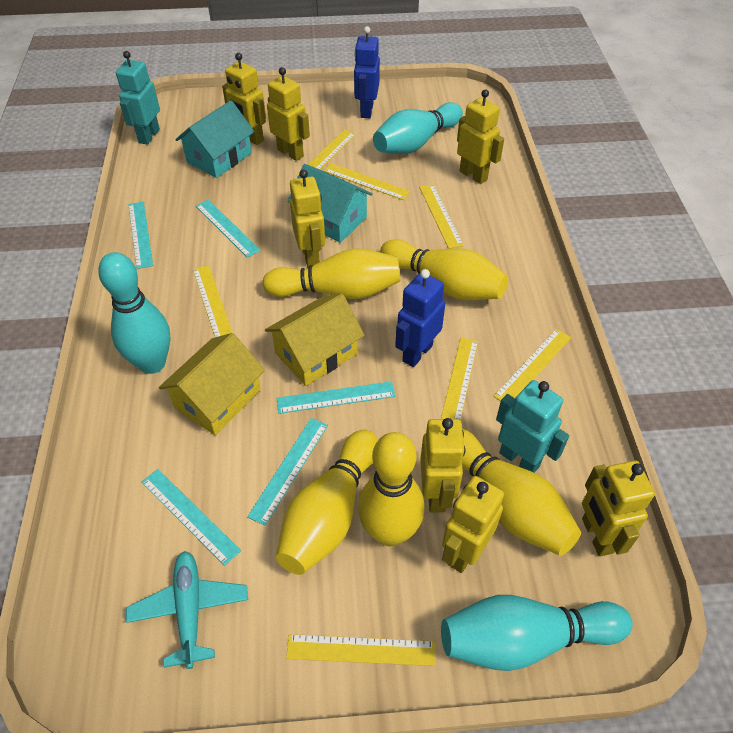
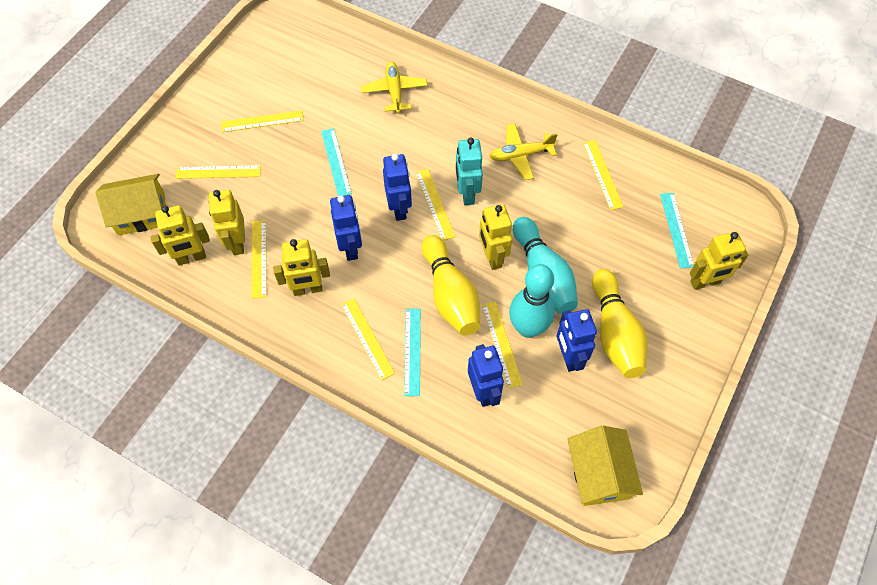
blue robot: [354,26,380,118] [395,269,445,367] = 2 -> [330,195,362,261] [383,154,412,221] [468,344,504,407] [557,309,597,372] = 4
turquoise bowling pin: [98,252,171,374] [373,102,463,154] [441,595,633,671] = 3 -> [509,264,555,338] [513,217,578,314] = 2
turquoise house: [176,100,255,178] [288,164,373,243] = 2 -> none = 0
turquoise plane: [126,551,248,669] = 1 -> none = 0
turquoise robot: [116,51,160,145] [496,380,569,473] = 2 -> [456,138,483,205] = 1
turquoise ruler: [128,202,153,269] [142,469,241,566] [196,200,261,258] [247,418,328,526] [277,381,395,414] = 5 -> [321,128,352,197] [404,309,421,396] [660,193,694,268] = 3
yellow bowling pin: [263,248,400,299] [276,430,378,575] [358,432,425,546] [380,239,508,300] [462,429,581,556] = 5 -> [422,235,480,335] [592,269,648,378] = 2
yellow plane: none = 0 -> [361,62,428,113] [489,123,557,180] = 2
yellow robot: [222,53,266,145] [267,67,310,161] [290,170,325,268] [420,418,465,512] [442,476,504,573] [457,89,504,184] [582,460,655,557] = 7 -> [151,205,210,266] [209,190,245,255] [273,239,330,296] [479,204,512,270] [690,231,748,290] = 5

